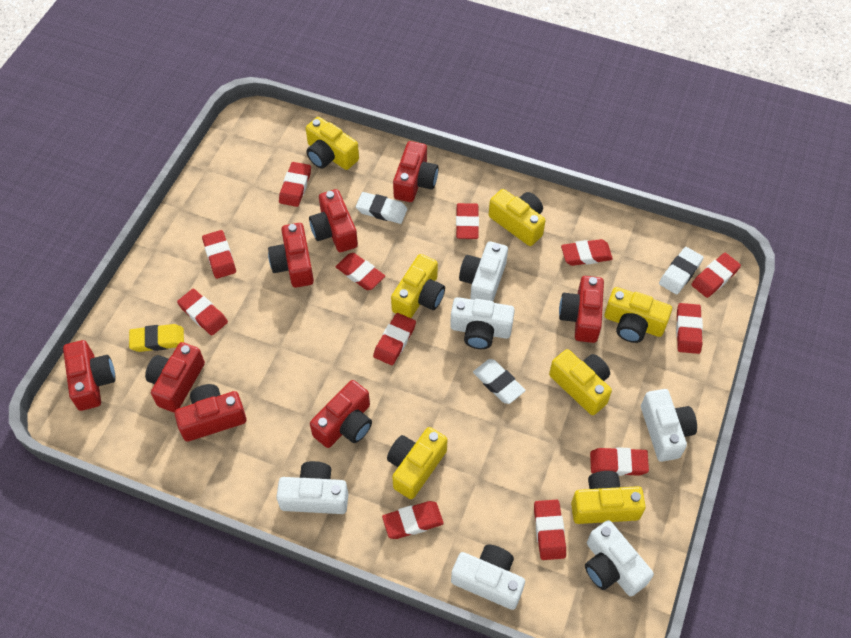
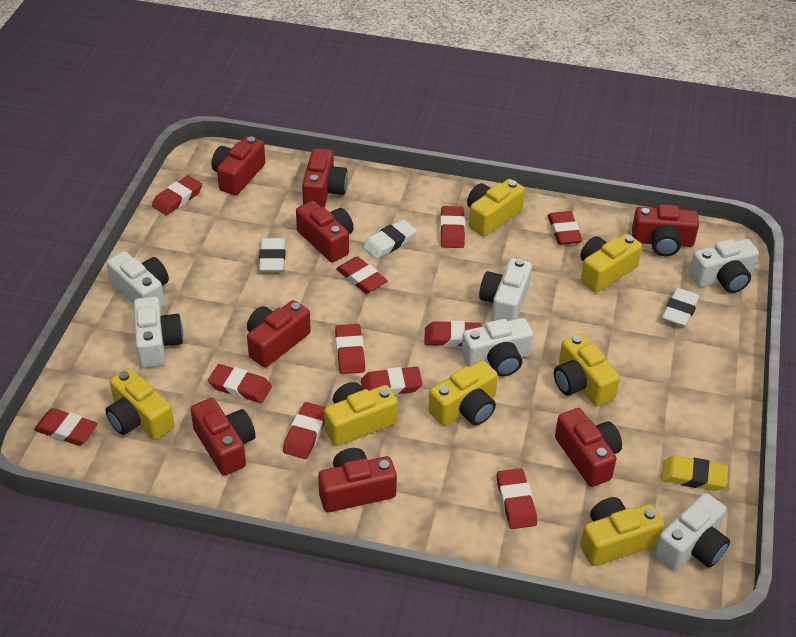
red eraser: [177,289,228,335] [202,230,236,279] [279,162,311,207] [335,253,385,290] [373,313,416,365] [382,501,444,539] [456,203,479,239] [534,500,566,560] [561,239,613,266] [590,447,649,476] [676,303,703,354] [691,253,741,298] = 12 -> [34,408,98,446] [152,175,202,215] [208,364,272,403] [283,402,326,459] [335,324,365,374] [336,256,388,294] [361,367,423,395] [425,321,482,347] [440,206,465,248] [497,468,537,529] [548,211,583,245] = 11

